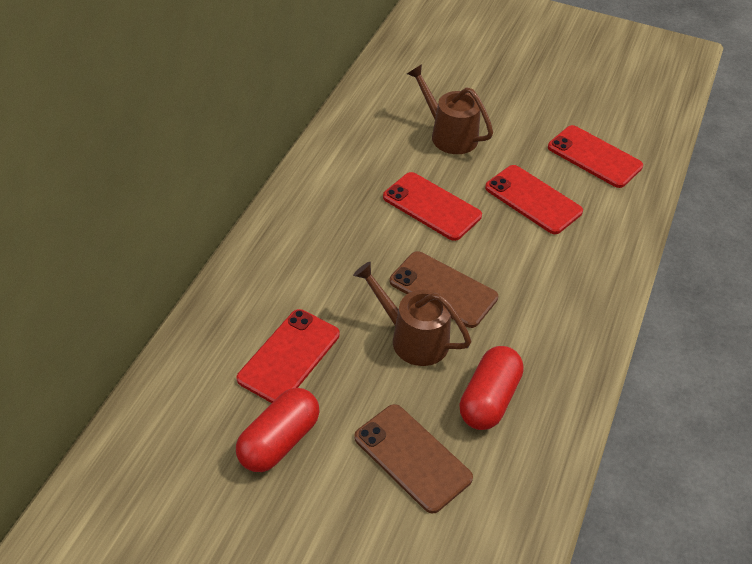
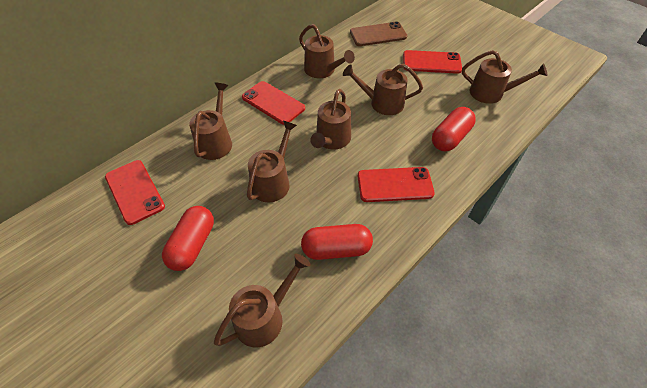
brown phone: [354,404,473,514] [390,251,498,328] = 2 -> [350,22,407,46] = 1
brown watering can: [353,262,472,366] [407,64,493,154] = 2 -> [189,83,232,160] [214,254,310,347] [247,121,297,202] [299,24,355,78] [310,89,351,149] [343,64,423,115] [462,50,548,104] = 7
red capsule: [236,388,320,472] [459,346,524,430] = 2 -> [162,206,214,271] [301,224,373,260] [432,107,476,151] = 3

